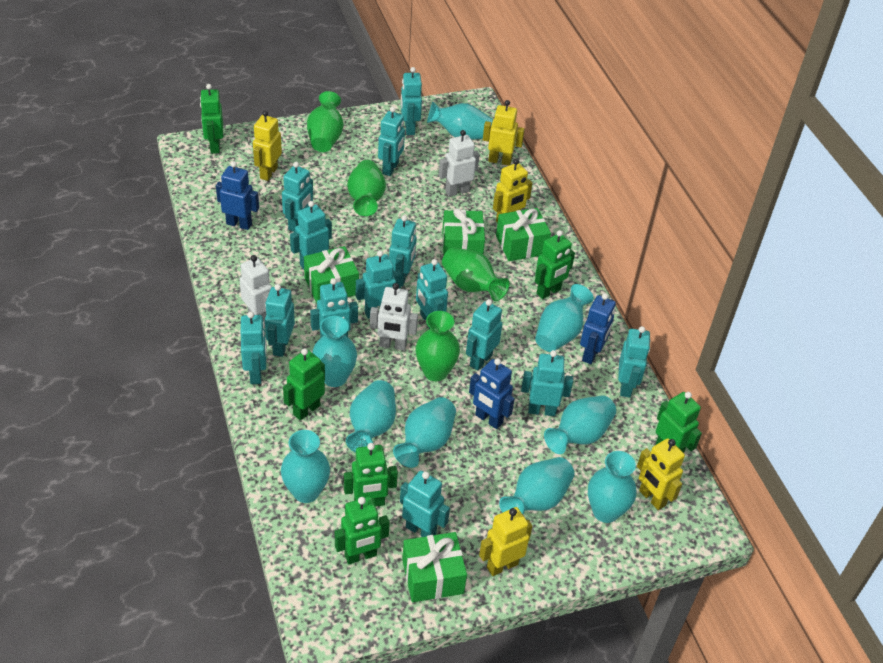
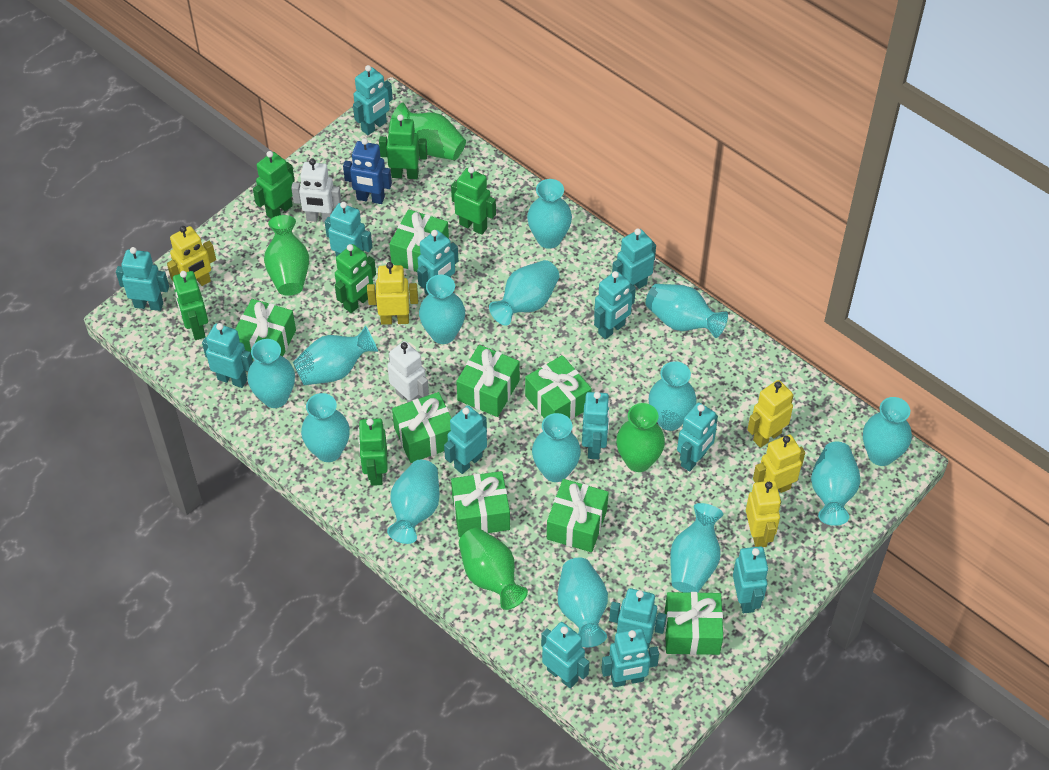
blue robot: [216,161,259,230] [469,358,515,429] [580,293,616,364] = 3 -> [343,138,392,204] = 1
green gift: [304,246,359,303] [402,532,467,602] [442,209,485,255] [496,208,551,261] = 4 -> [235,299,296,361] [389,209,449,272] [392,392,451,463] [451,471,510,537] [456,345,520,417] [525,355,592,420] [547,479,609,552] [665,592,723,655] = 8
turquoise vase: [281,430,330,503] [312,316,357,387] [346,380,396,453] [393,397,456,468] [427,101,493,140] [499,457,574,515] [535,284,594,352] [544,395,616,454] [588,451,636,523] = 9 -> [247,339,295,408] [293,326,378,385] [301,393,350,462] [387,460,439,544] [419,275,465,344] [489,260,560,326] [527,179,572,249] [532,413,581,482] [558,558,608,647] [646,284,728,338] [649,361,696,431] [670,503,723,593] [811,442,861,526] [863,397,912,466] = 14
white robot: [240,255,272,324] [370,283,418,350] [439,130,480,197] = 3 -> [291,159,342,223] [387,341,429,403] = 2

